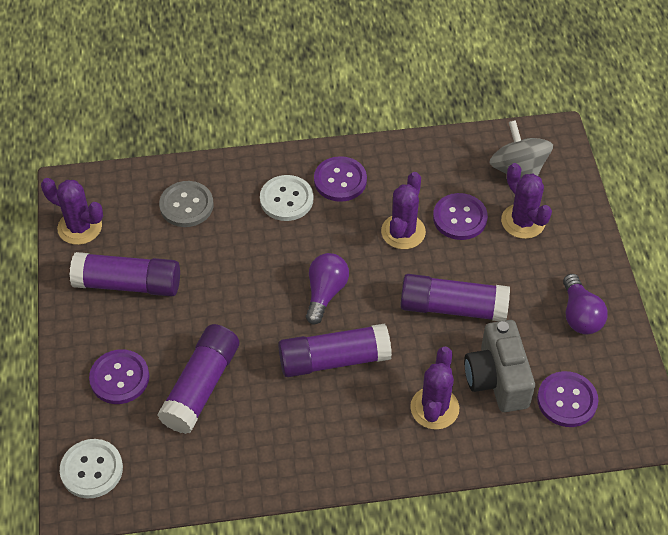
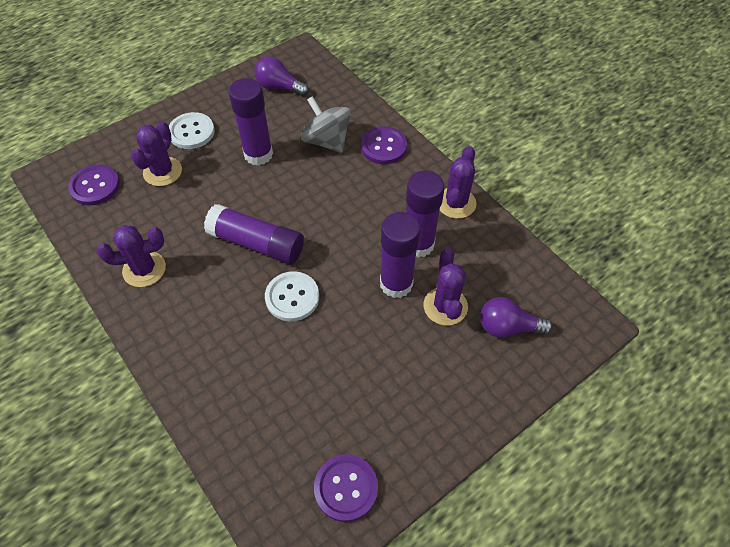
grey button: [159,181,214,227] = 1 -> none = 0
grey camera: [464,320,535,412] = 1 -> none = 0
purple button: [89,349,149,404] [314,156,367,202] [433,193,488,240] [537,371,598,427] = 4 -> [68,164,120,205] [314,454,378,522] [361,126,407,164] = 3

